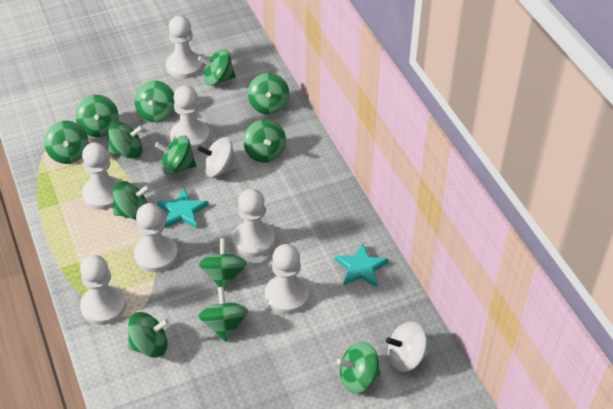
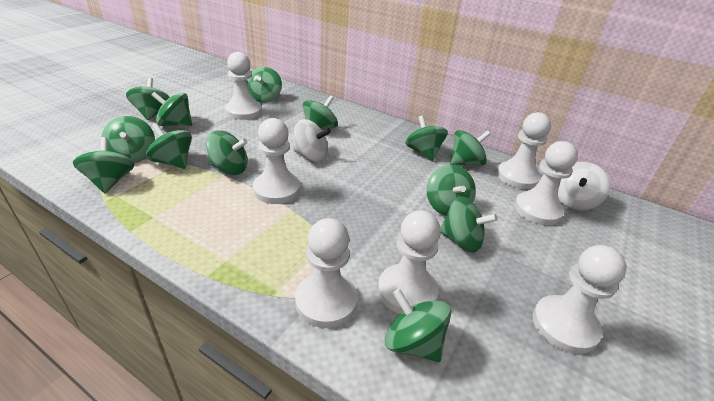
turquoise star: [157,188,209,228] [335,243,389,287] = 2 -> none = 0

